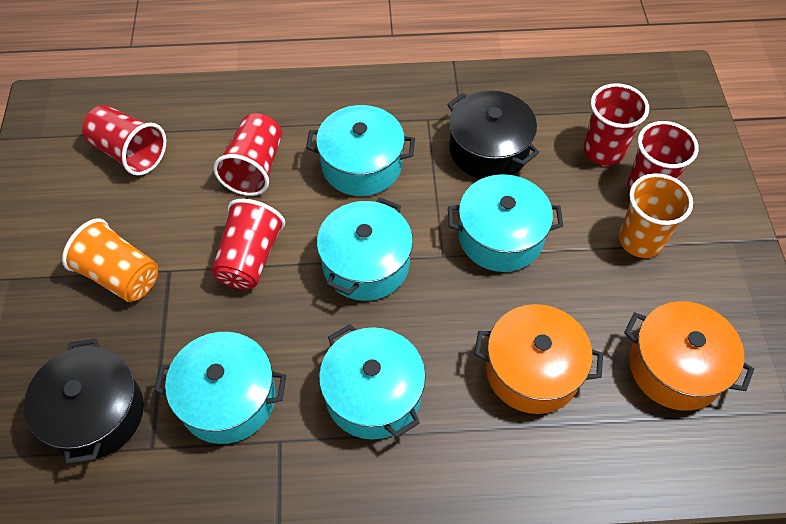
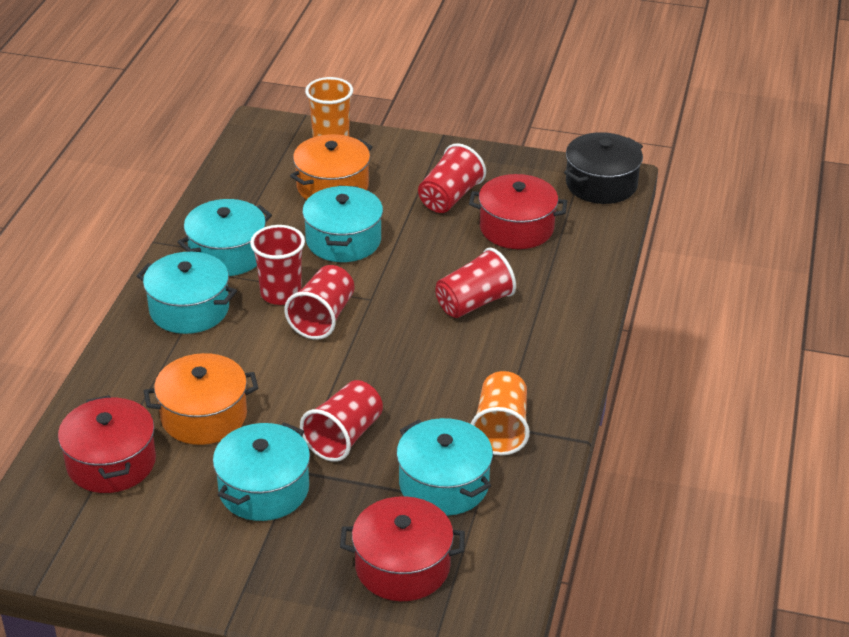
black pot: [24,338,144,465] [447,91,539,179] = 2 -> [564,132,643,204] = 1
red pot: none = 0 -> [58,395,156,493] [340,496,465,601] [469,174,567,249] = 3

